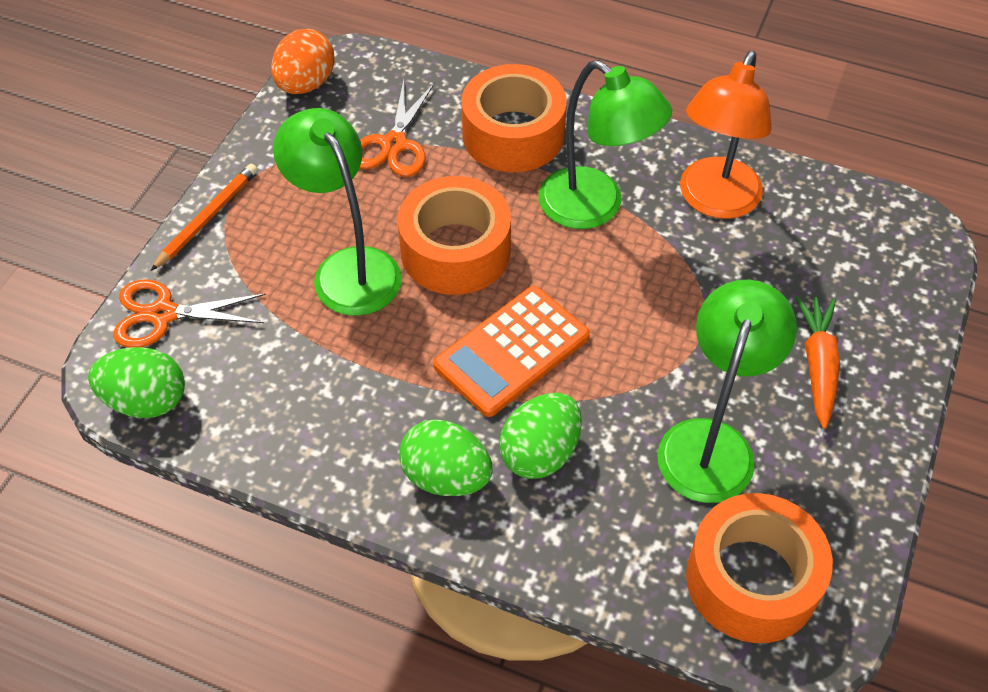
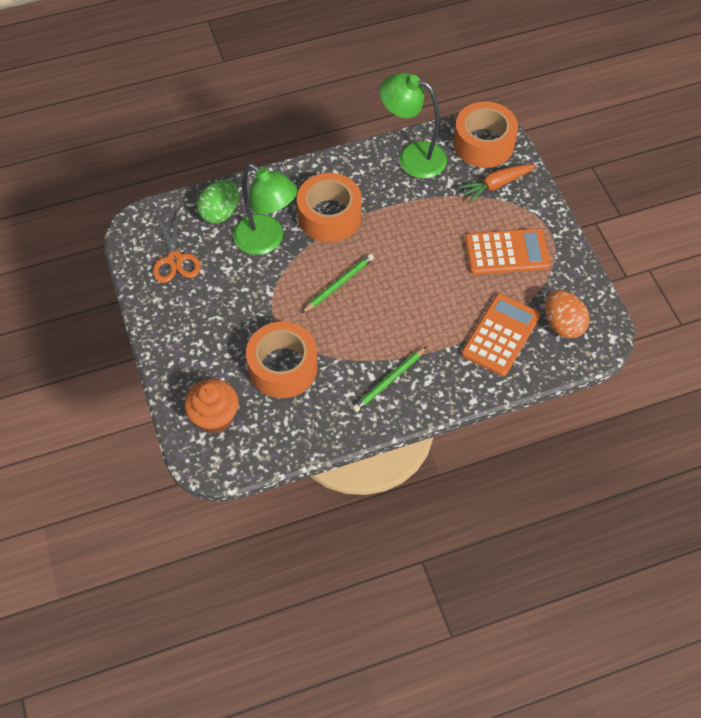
green egg: [88,347,185,418] [399,419,493,496] [499,393,582,479] = 3 -> [197,180,239,224] = 1
green lamp: [273,108,402,316] [539,60,672,229] [657,280,797,503] = 3 -> [233,163,297,255] [380,73,447,178] = 2
green pencil: none = 0 -> [302,254,374,313] [352,346,427,412] = 2
orange calculator: [433,286,590,417] = 1 -> [461,293,541,376] [465,228,550,275] = 2
orange cupcake: none = 0 -> [184,379,239,434] = 1
orange lamp: [680,51,772,219] = 1 -> none = 0
orange pencil: [151,164,258,271] = 1 -> none = 0
orange scissors: [113,279,266,348] [360,80,435,177] = 2 -> [153,214,201,283] = 1

